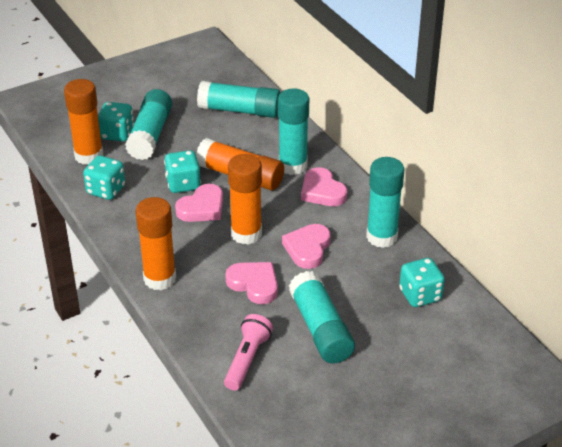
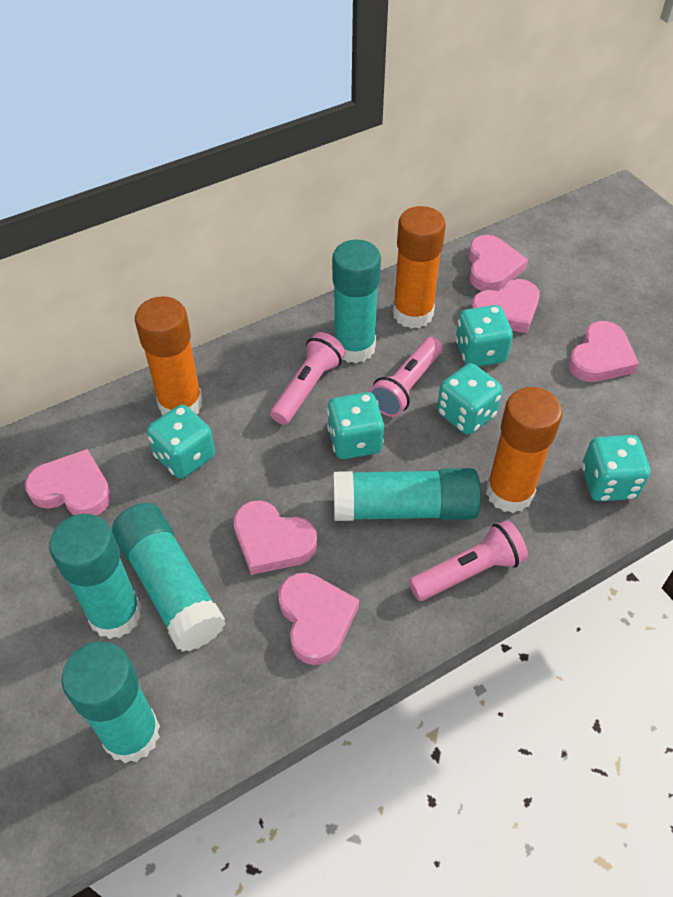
orange glue stick: [64,79,104,165] [135,197,176,290] [196,138,284,191] [228,154,262,245] = 4 -> [135,296,203,415] [393,206,446,329] [486,387,562,513] = 3
pink flashlight: [224,314,273,391] = 1 -> [270,332,345,425] [369,337,443,417] [409,520,528,601] = 3
pink heart: [175,184,223,222] [225,262,278,304] [282,224,331,269] [301,167,347,206] = 4 -> [25,449,111,516] [234,500,317,575] [278,573,359,665] [468,235,528,291] [471,279,540,333] [568,321,639,382] = 6
turquoise dice: [83,155,125,200] [98,102,134,142] [164,150,201,193] [399,258,445,307] = 4 -> [147,405,215,479] [327,392,384,459] [437,363,503,435] [455,305,513,367] [582,435,651,501] = 5

